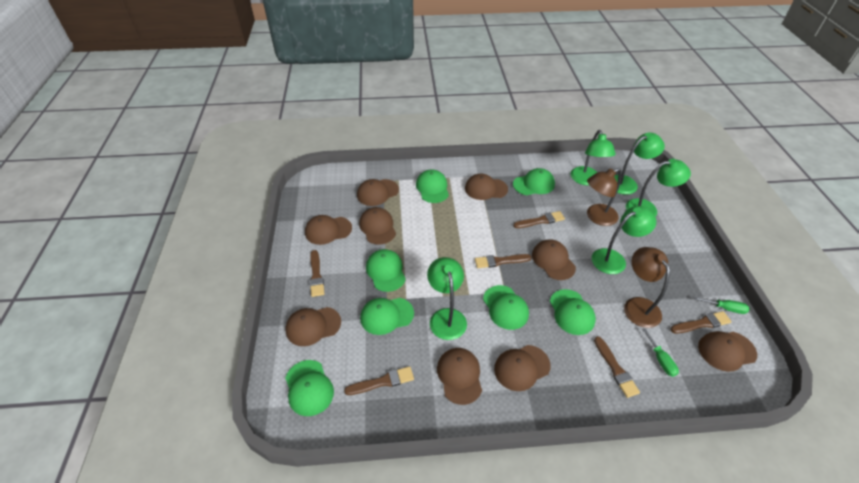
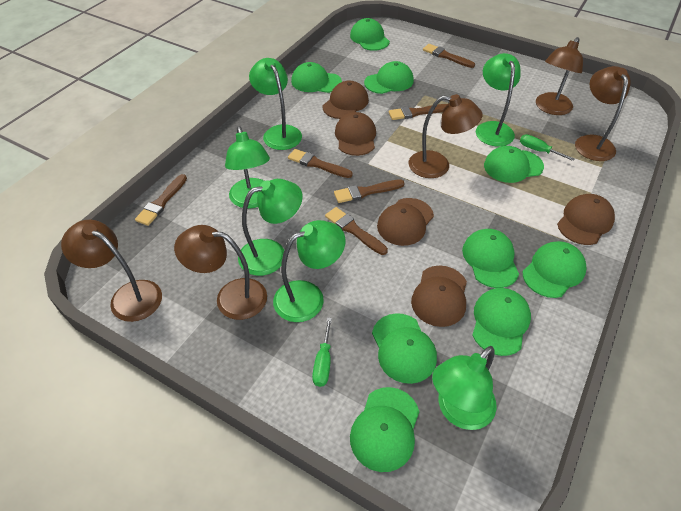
brown cap: [286,307,341,346] [305,215,352,245] [357,179,399,206] [359,207,396,245] [437,348,482,405] [465,174,508,200] [494,345,551,391] [532,239,576,280] [698,331,757,372] = 9 -> [322,80,369,119] [335,112,376,156] [377,198,434,246] [411,266,467,327] [557,194,615,245] = 5
brown lamp: [587,168,622,226] [624,247,670,328] = 2 -> [61,220,162,322] [174,225,267,320] [409,94,483,178] [536,37,583,115] [575,66,631,161] = 5
green cap: [285,360,334,416] [360,298,414,335] [366,249,406,292] [416,169,449,203] [483,285,529,330] [513,168,555,195] [550,289,596,335] = 7 -> [291,62,342,93] [350,18,390,51] [350,387,420,472] [364,61,414,94] [372,313,437,384] [462,229,519,288] [472,288,531,356] [484,146,544,183] [522,241,587,298] = 9
green lamp: [427,257,467,340] [571,130,616,185] [592,206,656,274] [614,132,665,195] [626,159,691,216] = 5 -> [225,126,270,209] [238,179,303,276] [249,58,302,150] [273,220,345,322] [432,346,497,430] [476,53,521,146] = 6

